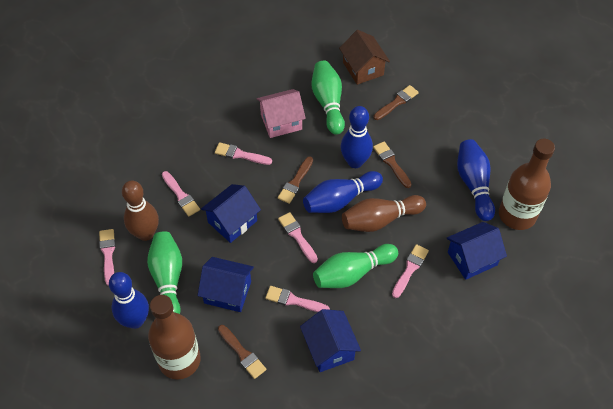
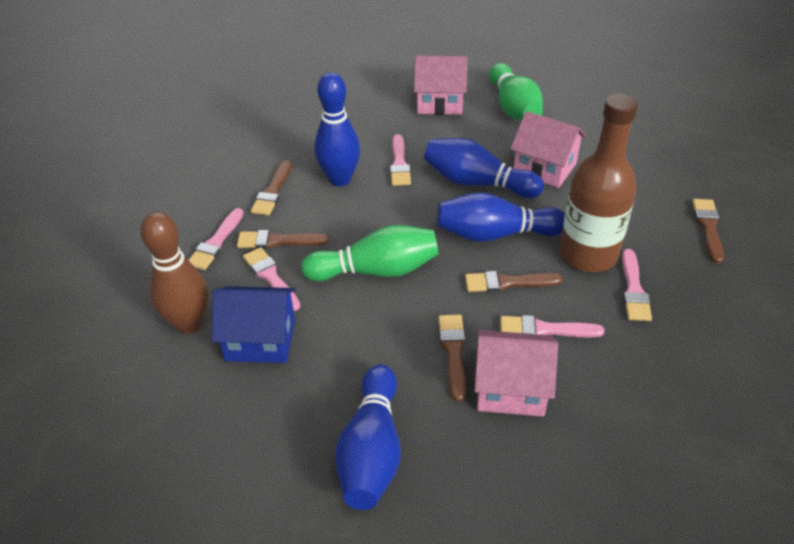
blue house: [197,257,254,312] [201,184,261,243] [300,309,361,372] [447,222,507,280] = 4 -> [211,286,296,363] = 1
brown bottle: [148,295,201,380] [499,139,555,230] = 2 -> [559,94,638,272] = 1
brown bowling pin: [122,181,159,241] [342,195,426,232] = 2 -> [140,212,208,334] = 1
brown brush: [218,325,266,379] [278,156,313,204] [373,142,411,188] [374,85,419,120] = 4 -> [237,230,329,249] [251,160,291,216] [438,314,466,401] [465,271,563,292] [692,199,724,263] = 5
brown house: [339,30,390,85] = 1 -> none = 0
green bowling pin: [147,231,182,314] [312,61,345,135] [313,244,398,288] = 3 -> [301,225,439,281] [489,63,543,121] = 2
pink brush: [99,229,115,286] [162,171,200,216] [215,142,272,165] [265,286,330,312] [278,212,318,263] [392,244,429,298] = 6 -> [188,208,244,270] [243,247,300,311] [390,134,411,186] [500,315,604,337] [622,249,652,321] = 5
pink house: [257,89,306,138] = 1 -> [414,55,468,115] [474,330,558,417] [510,111,587,188] = 3

